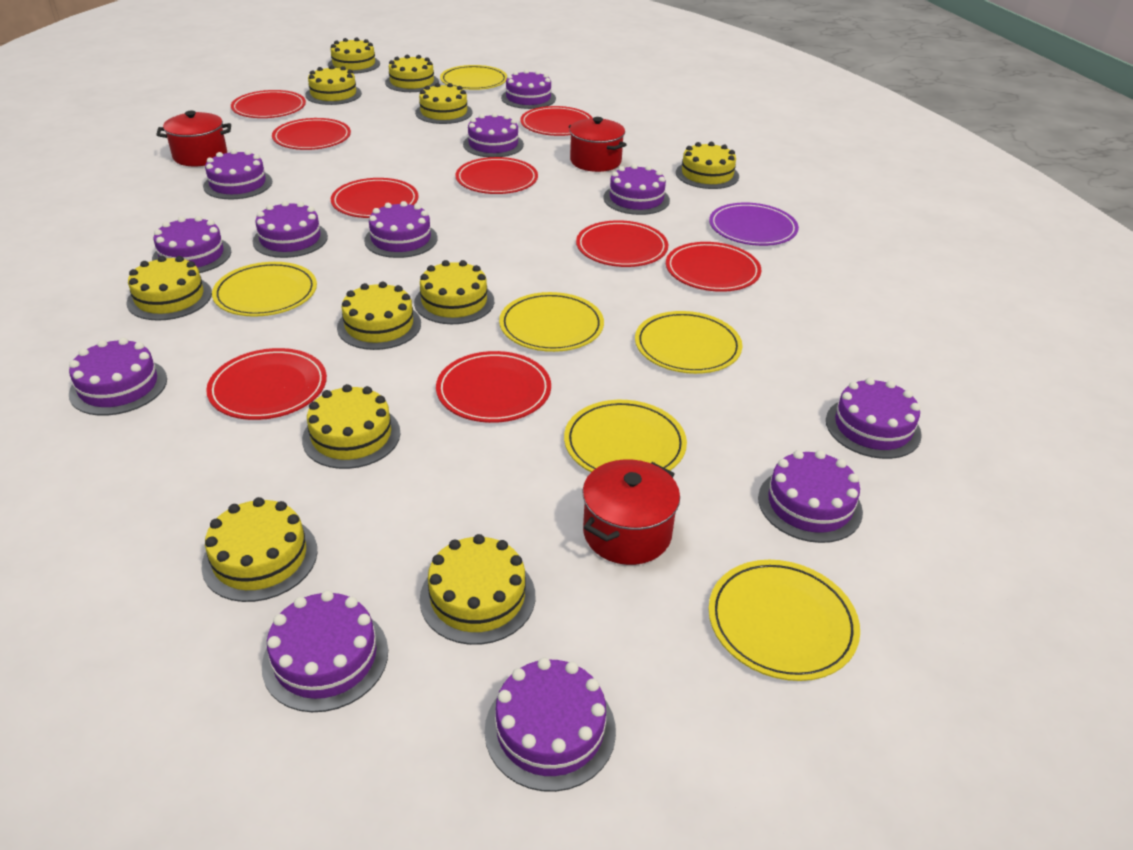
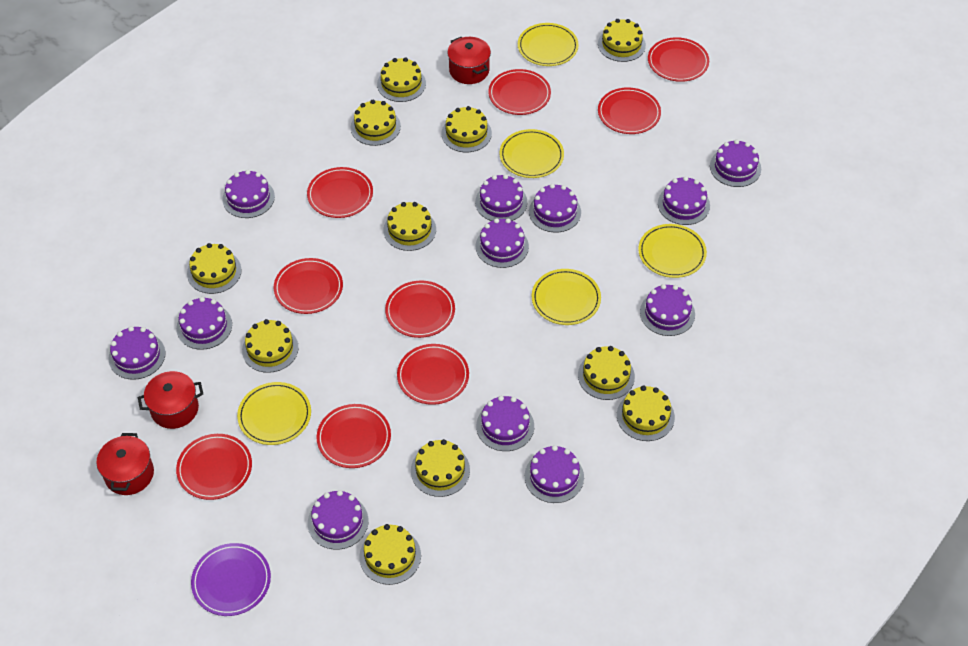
yellow plate: [212,262,317,317] [440,65,507,90] [499,292,604,352] [564,400,687,472] [635,311,742,374] [708,560,860,681] = 6 -> [237,382,311,445] [499,129,564,178] [518,23,579,66] [532,269,601,325] [638,224,707,278] = 5

